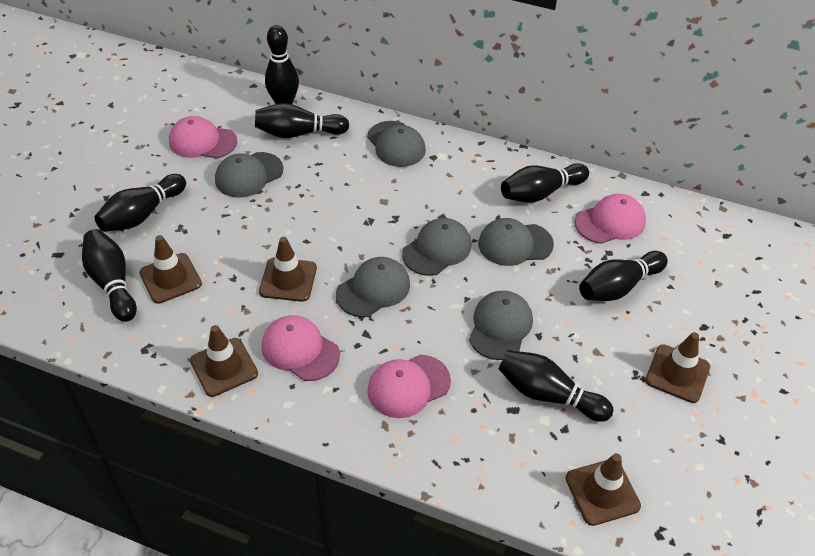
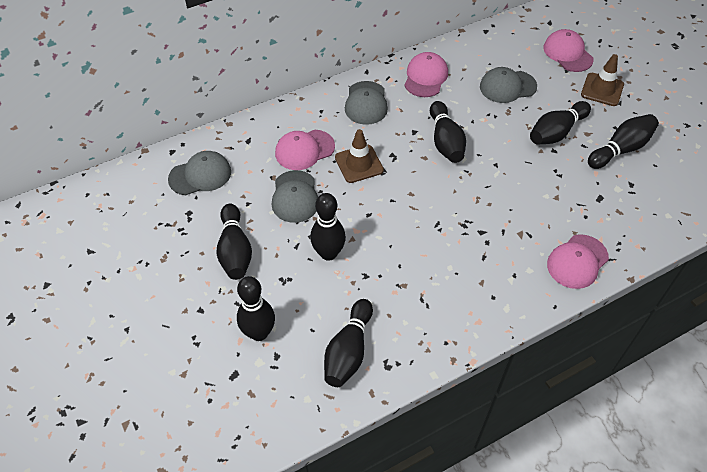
brown traffic cone: [139,235,202,304] [190,325,258,397] [259,237,317,302] [565,453,641,526] [645,332,710,403] = 5 -> [335,129,384,183] [581,54,624,106] = 2
grey cap: [215,152,284,197] [336,257,410,317] [367,121,426,167] [402,218,472,276] [469,291,533,360] [478,218,554,266] = 6 -> [168,151,231,195] [272,170,318,223] [345,81,388,125] [480,67,537,103] = 4

